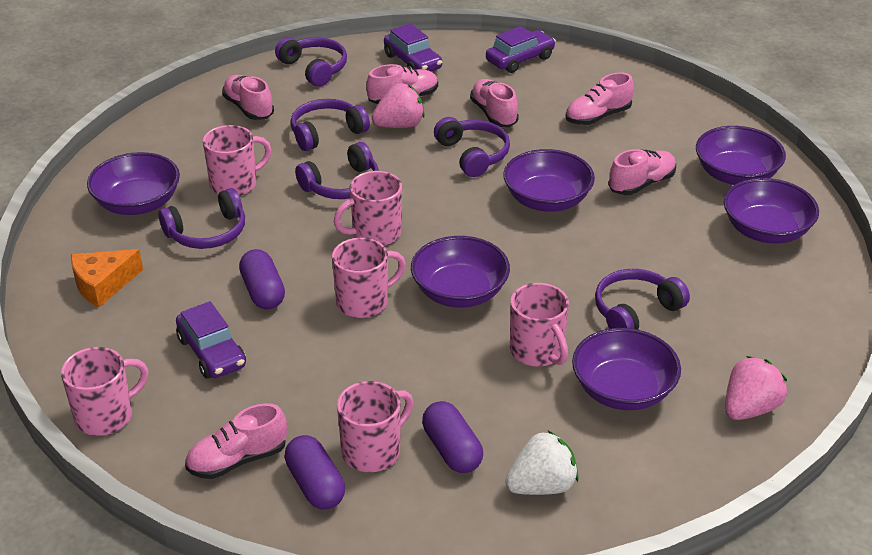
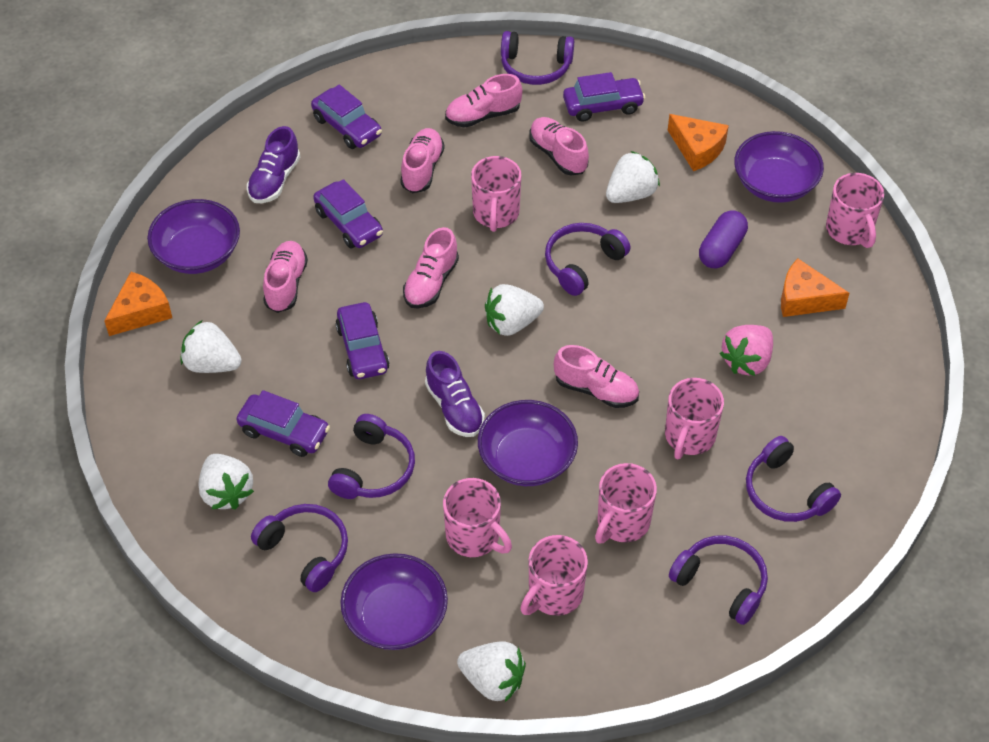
orange cheese: [71,249,143,307] = 1 -> [104,272,172,336] [668,114,729,171] [781,258,850,317] = 3
pink strawberry: [372,83,425,128] [725,356,787,420] = 2 -> [720,325,773,376] = 1
purple bowl: [87,152,180,215] [411,236,510,308] [503,149,595,212] [572,328,681,410] [696,126,786,185] [724,178,819,244] = 6 -> [147,199,240,274] [340,553,448,650] [478,400,578,486] [734,131,824,203] = 4
purple capsule: [239,249,285,310] [284,435,345,509] [422,401,483,473] = 3 -> [699,210,748,269] = 1
purple car: [176,301,246,379] [384,23,442,71] [486,26,556,73] = 3 -> [237,390,330,457] [311,85,382,149] [313,179,383,248] [335,302,390,379] [563,72,645,122] = 5
purple shoe: none = 0 -> [247,126,300,203] [425,351,485,437] = 2
white strawberry: [505,431,579,495] = 1 -> [180,321,242,373] [198,454,254,510] [457,641,526,702] [485,284,544,336] [606,151,660,203] = 5

